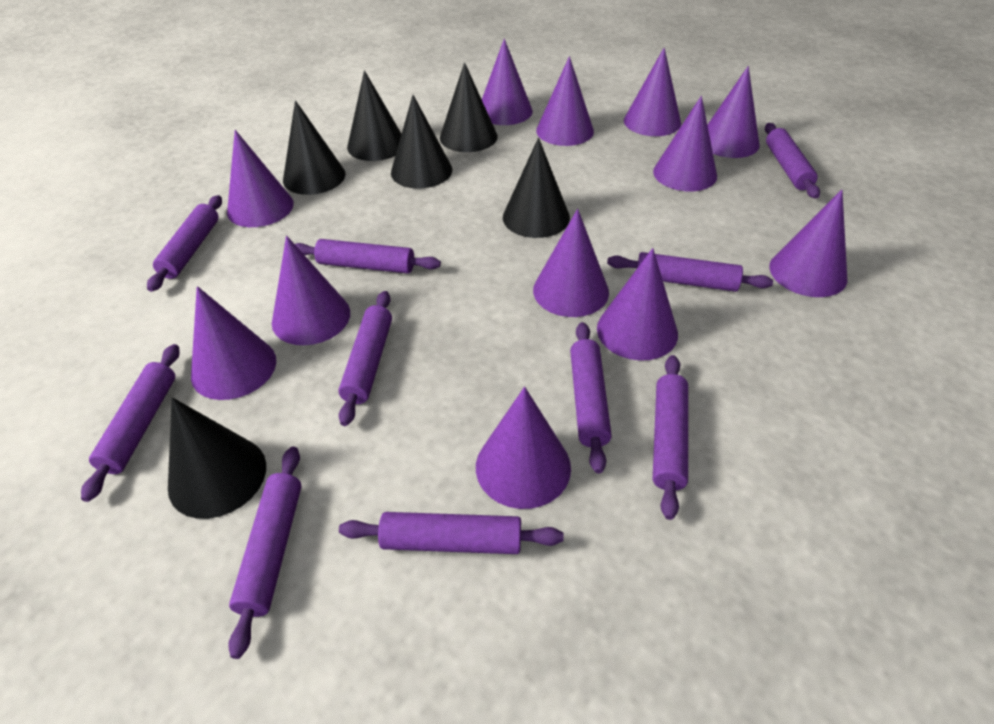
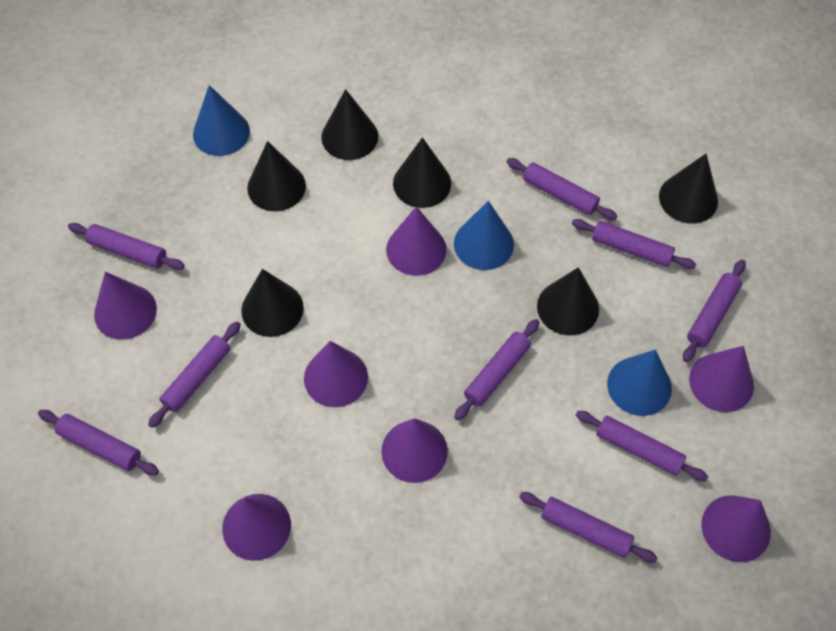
blue cone: none = 0 -> [193,85,250,156] [454,201,514,270] [607,350,672,416] = 3
purple cone: [191,286,276,400] [227,130,294,227] [272,236,350,345] [476,387,571,509] [482,39,533,125] [533,209,609,317] [536,56,594,146] [597,248,678,361] [624,48,681,136] [653,96,717,191] [707,66,760,158] [769,190,848,297] = 12 -> [94,272,157,340] [222,494,291,561] [304,341,368,407] [381,418,448,483] [386,206,447,276] [689,346,754,412] [702,495,771,562] = 7
purple rolling pin: [81,344,180,502] [147,195,222,292] [228,446,302,659] [295,239,441,274] [338,291,392,426] [339,512,564,554] [570,322,612,474] [607,252,773,292] [653,355,688,520] [765,123,820,198] = 10 -> [38,410,159,475] [68,223,185,270] [148,321,241,428] [454,319,539,420] [506,158,618,220] [519,492,657,563] [572,219,696,269] [576,411,708,481] [683,260,746,362] = 9

